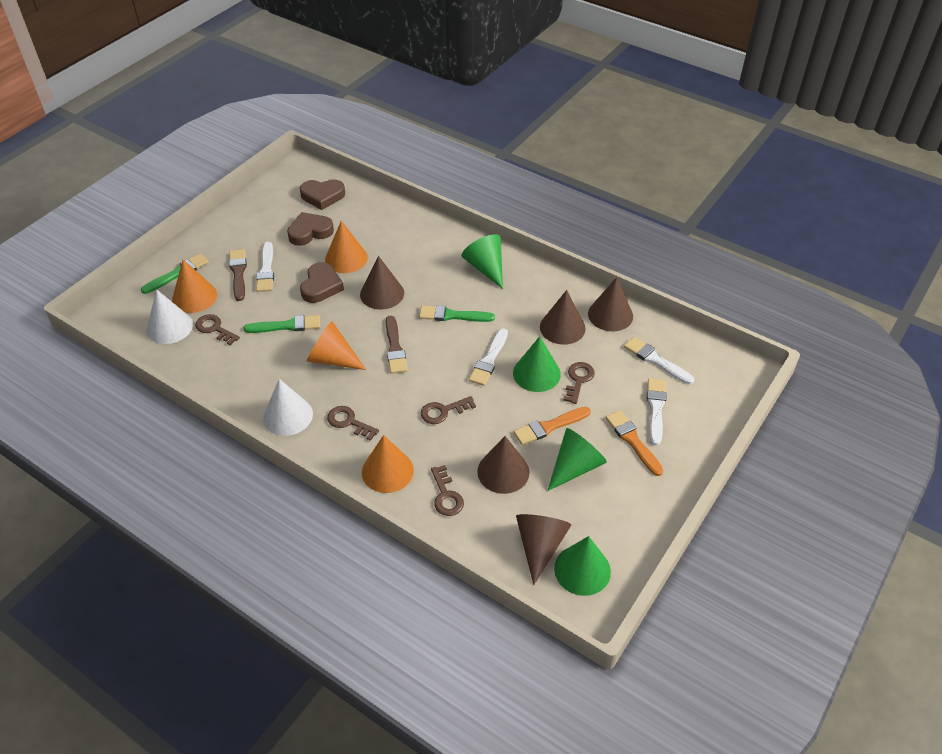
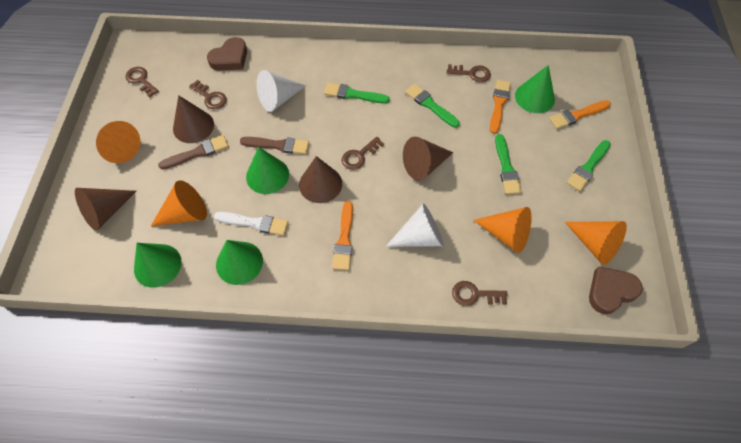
brown cone: [360,256,404,310] [477,436,529,494] [516,514,571,585] [540,290,586,345] [588,277,633,331] = 5 -> [75,188,137,231] [173,95,214,143] [299,156,342,203] [403,137,453,181] = 4
brown heart: [287,212,334,246] [300,179,345,210] [300,262,344,303] = 3 -> [207,37,247,71] [589,266,643,314] = 2
green brush: [141,253,209,294] [244,315,320,333] [419,305,495,322] = 3 -> [324,83,390,103] [405,84,460,128] [495,134,522,195] [567,140,611,191] = 4
orange brush: [514,407,591,445] [606,410,663,476] = 2 -> [332,201,353,270] [490,80,511,134] [549,100,611,129] = 3
white brush: [256,242,274,292] [469,328,508,386] [624,337,694,384] [647,379,666,446] = 4 -> [214,212,288,236] = 1

